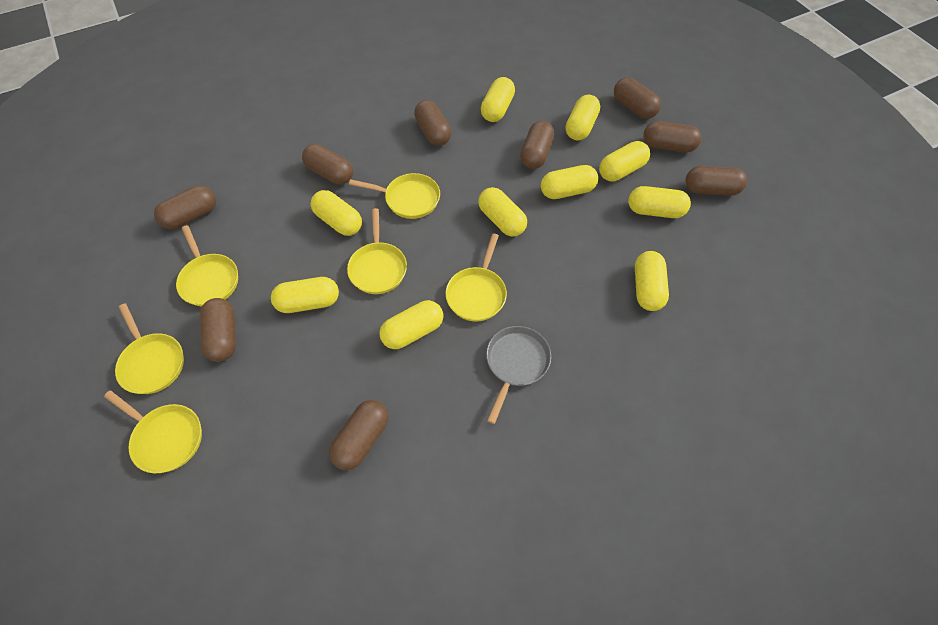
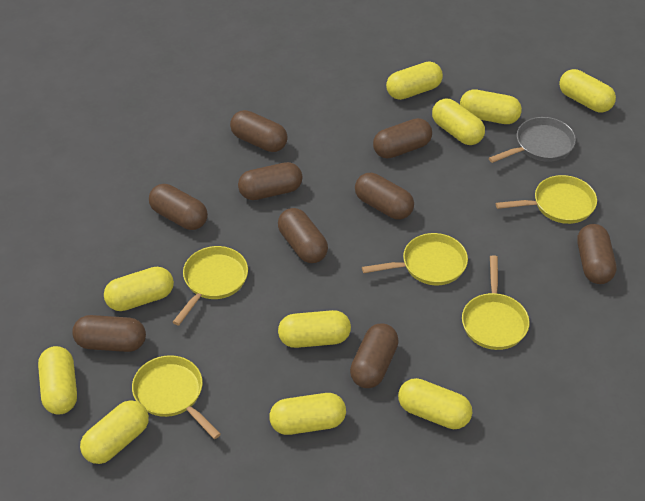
yellow pan: [104,390,202,473] [115,303,184,394] [176,225,238,306] [347,208,407,294] [349,173,440,219] [445,234,507,321] = 6 -> [132,355,221,439] [173,246,248,326] [362,233,468,285] [462,255,530,350] [496,175,597,224] = 5

